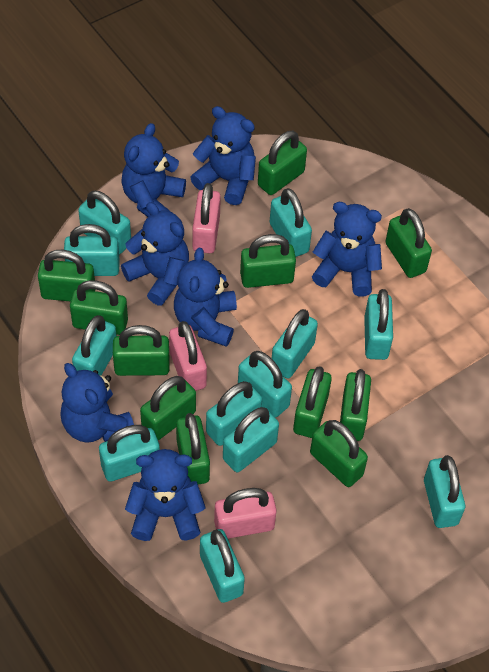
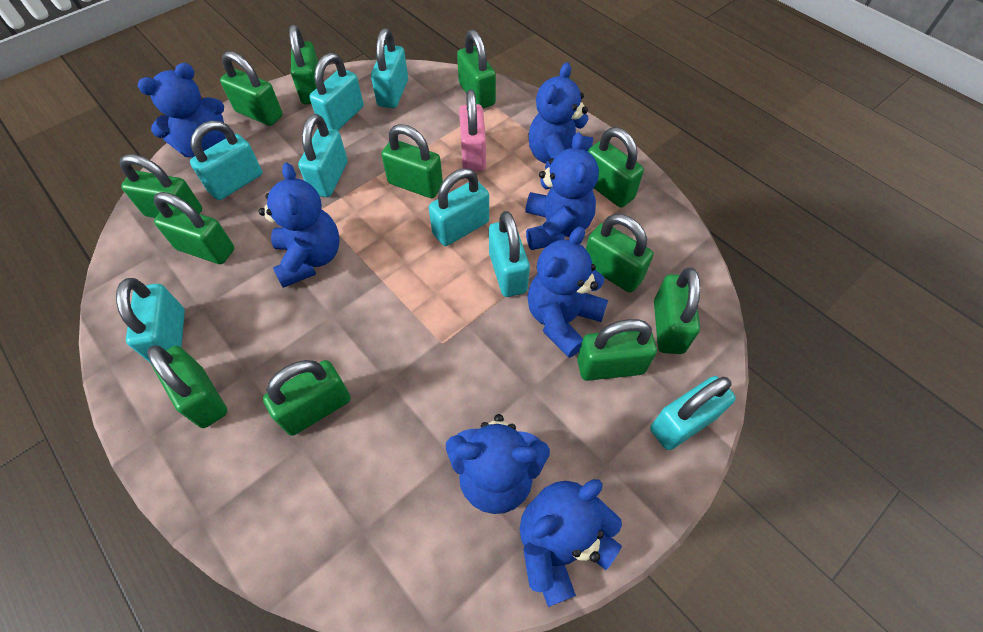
green padlock: [38,250,95,302] [70,280,128,335] [113,325,169,376] [140,376,196,440] [176,413,210,484] [240,234,296,288] [258,131,307,195] [293,366,332,438] [310,420,368,487] [340,369,371,441] [386,208,432,278] = 11 -> [120,154,202,218] [147,346,228,428] [154,192,234,264] [220,51,283,126] [263,360,351,436] [289,25,318,104] [381,124,443,198] [457,30,496,108] [577,319,657,381] [586,214,654,293] [588,127,644,208] [654,268,700,354] = 12
pink padlock: [169,321,207,391] [192,183,221,253] [214,488,277,539] = 3 -> [459,90,486,171] = 1
turquoise padlock: [64,224,120,276] [72,315,116,375] [78,191,131,254] [99,425,160,482] [200,529,245,603] [206,381,262,446] [223,407,279,472] [238,351,292,418] [270,188,312,257] [272,309,318,379] [364,289,393,360] [424,455,465,528] = 12 -> [116,278,185,363] [190,121,263,200] [298,114,348,197] [310,53,363,131] [371,28,408,108] [429,168,489,246] [489,211,530,297] [650,376,736,450] = 8

